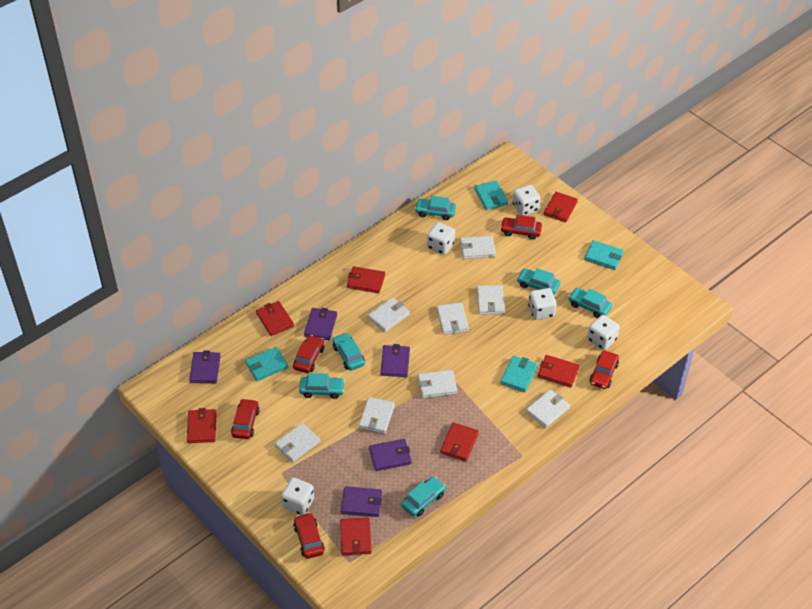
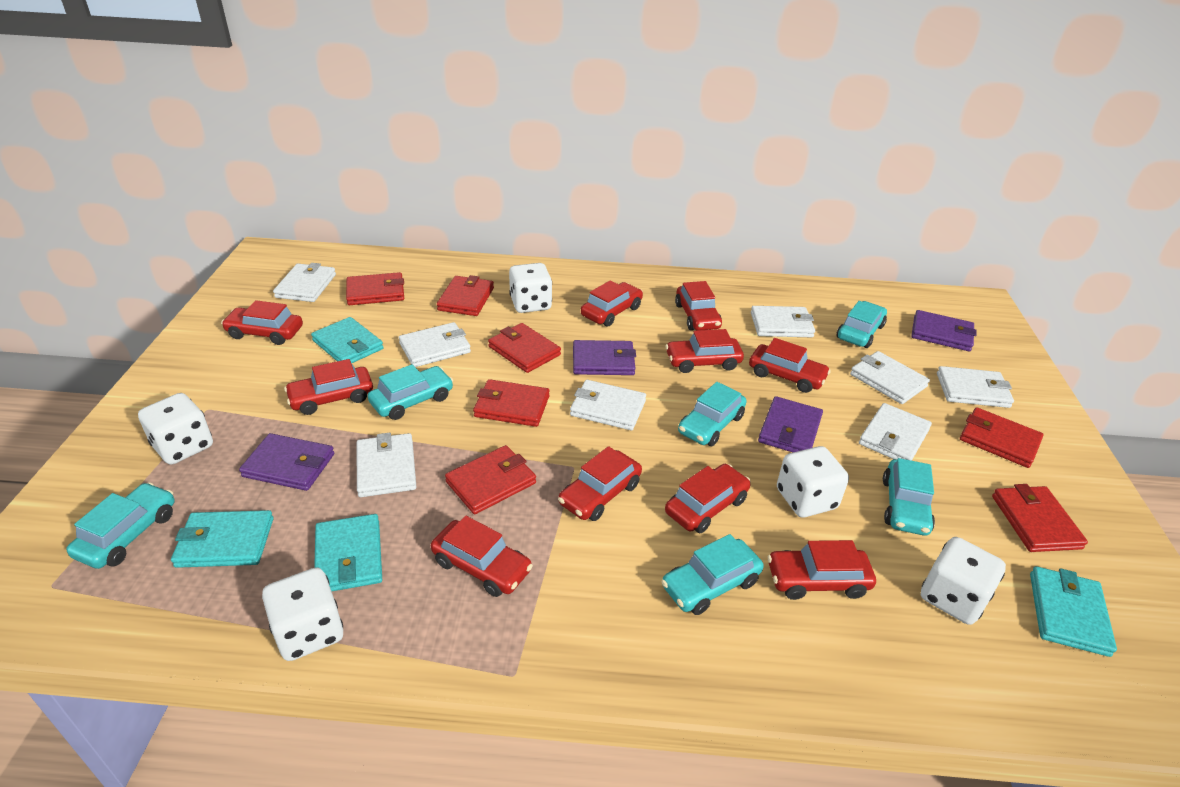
purple wallet: [189,351,220,383] [304,308,337,340] [341,486,382,517] [369,439,412,471] [380,344,410,377] = 5 -> [239,433,334,491] [573,340,636,375] [758,396,823,452] [911,310,977,351] = 4
red car: [231,398,260,439] [293,335,324,373] [293,512,325,559] [500,215,542,240] [589,351,619,389] = 5 -> [221,300,303,345] [284,359,373,415] [431,516,533,597] [558,446,642,521] [581,280,643,327] [665,329,744,373] [665,464,751,533] [675,281,722,330] [749,338,831,393] [768,540,876,600] = 10

